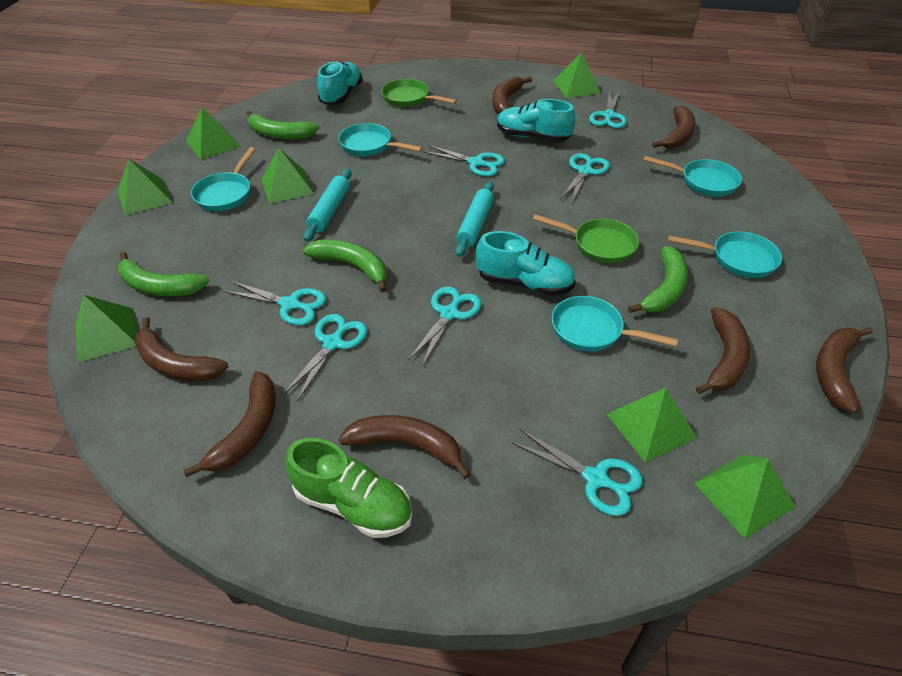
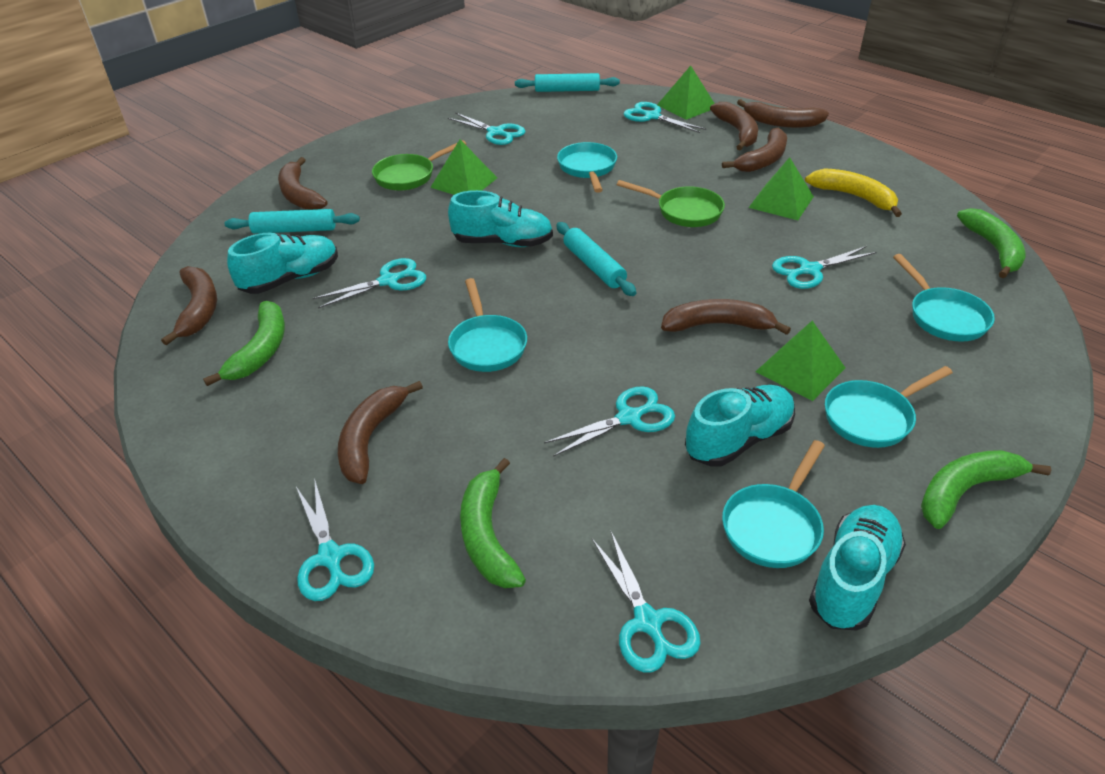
green pyramid: [75,295,137,362] [117,159,172,216] [186,107,241,159] [261,148,314,203] [553,52,601,98] [607,388,697,463] [694,455,795,539] = 7 -> [430,139,497,195] [657,66,715,120] [749,157,814,220] [755,321,845,401] = 4
green shoe: [285,438,412,538] = 1 -> none = 0
turquoise rolling pin: [303,169,352,242] [455,182,494,257] = 2 -> [225,209,360,234] [515,73,620,92] [556,222,636,296] = 3
turquoise shoe: [317,61,363,105] [476,231,576,296] [497,99,575,142] = 3 -> [227,233,338,294] [448,190,553,247] [685,385,795,467] [809,505,906,631] = 4
yellow banana: none = 0 -> [805,168,902,217] = 1

